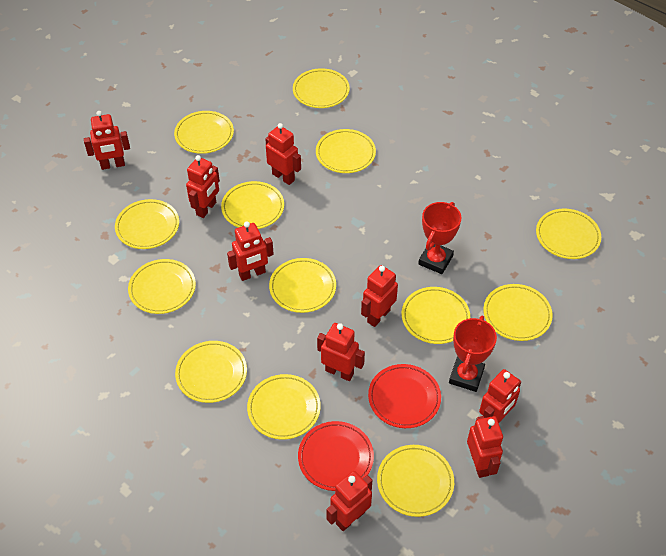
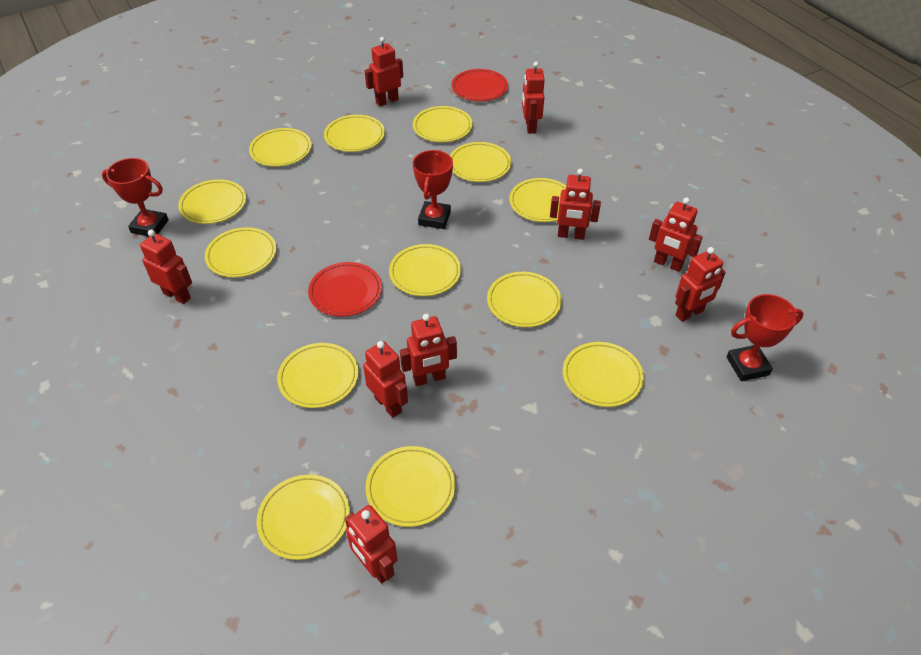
red trophy: [418,202,461,274] [449,315,497,392] = 2 -> [102,158,169,236] [413,150,453,229] [727,294,804,381] = 3

